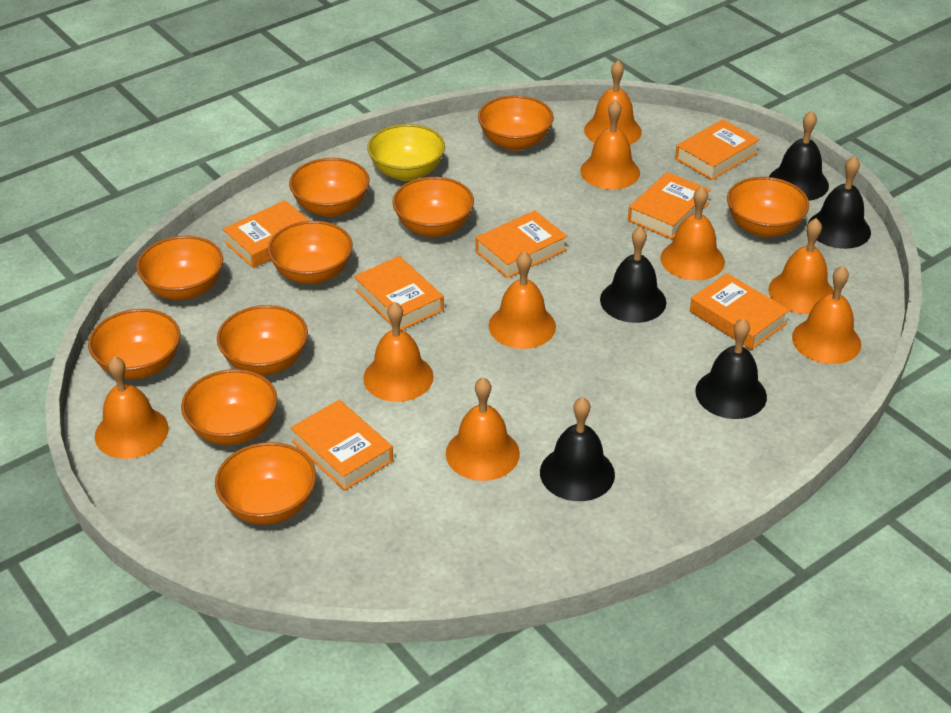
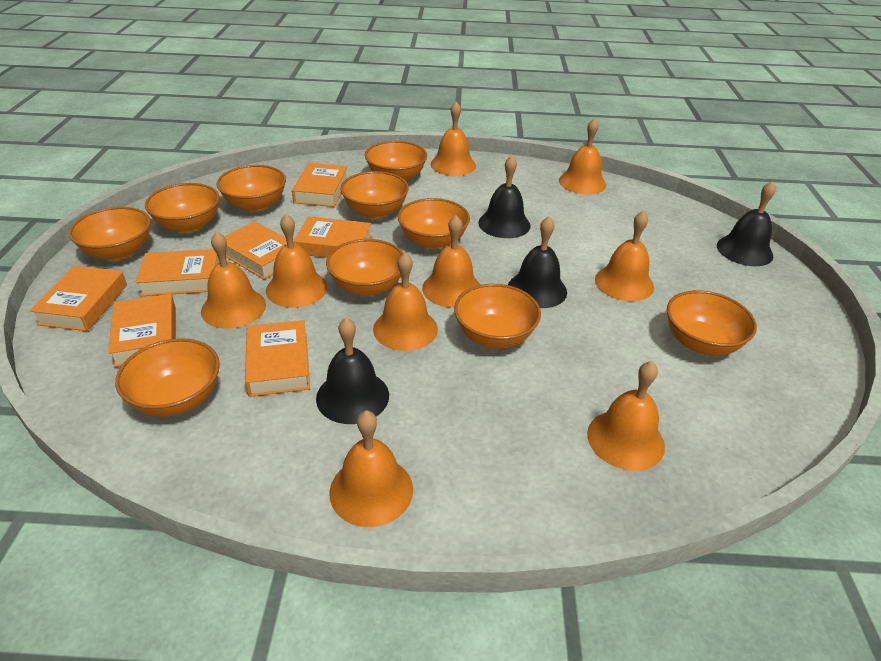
black bell: [540,397,615,501] [600,226,666,323] [695,318,767,419] [769,111,829,201] [808,156,871,249] = 5 -> [316,317,389,424] [478,155,531,238] [508,216,567,308] [717,181,776,266] = 4
yellow bowl: [367,124,445,181] = 1 -> none = 0

